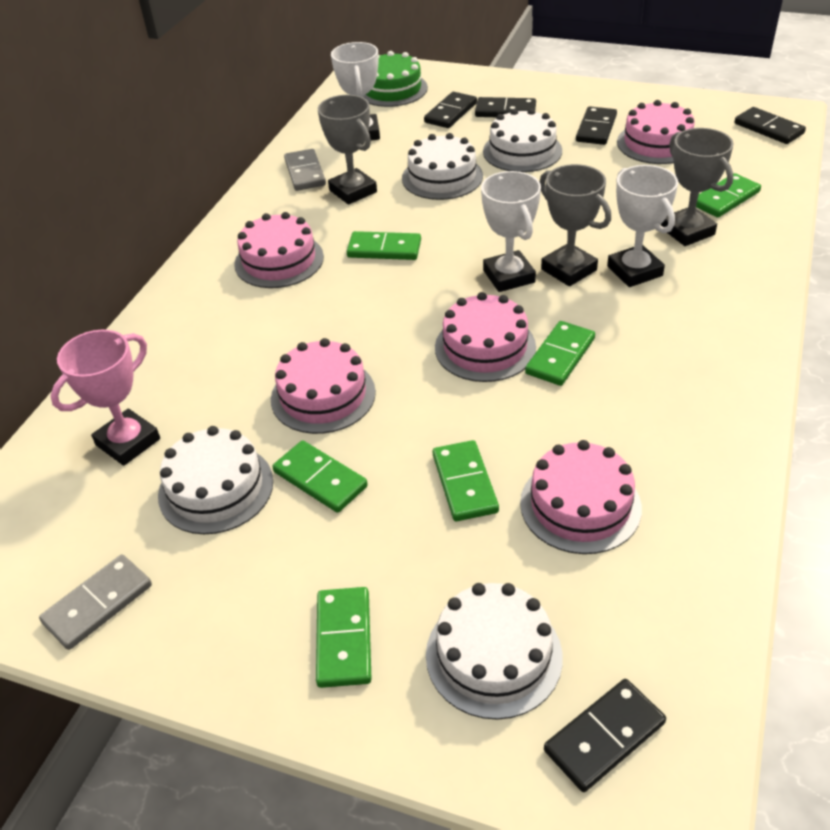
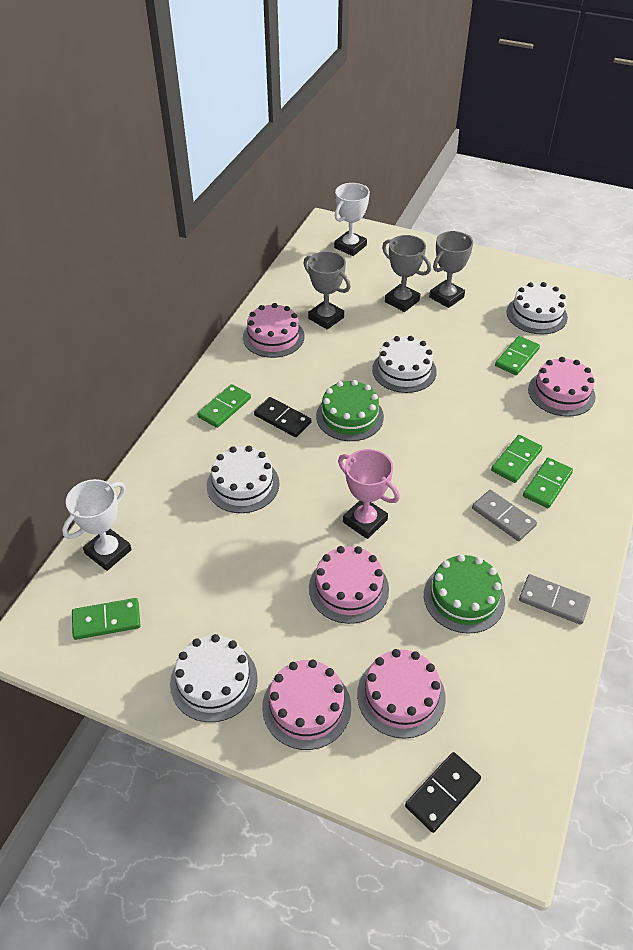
black domino: [424,92,477,128] [475,97,536,117] [544,679,666,792] [576,106,617,145] [735,107,806,144] = 5 -> [254,397,311,437] [405,752,481,833] = 2
green cake: [363,51,428,107] = 1 -> [316,380,384,441] [424,554,505,634] = 2
green domino: [272,440,368,513] [316,587,371,688] [347,231,421,260] [433,440,499,521] [525,321,595,386] [696,173,761,218] = 6 -> [72,598,141,640] [197,384,251,428] [491,435,542,483] [495,336,540,375] [523,458,573,508] = 5
white trophy: [331,42,380,140] [481,171,541,292] [607,165,678,287] = 3 -> [62,479,132,571] [334,183,370,256] = 2

